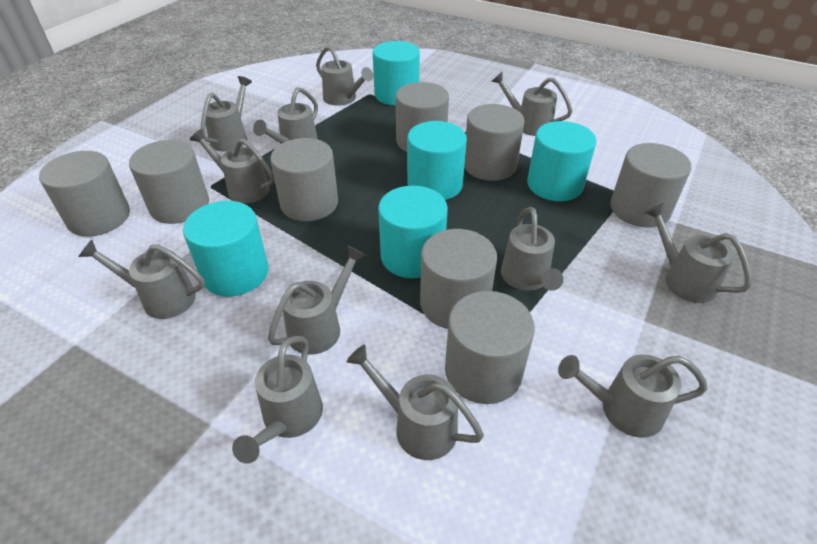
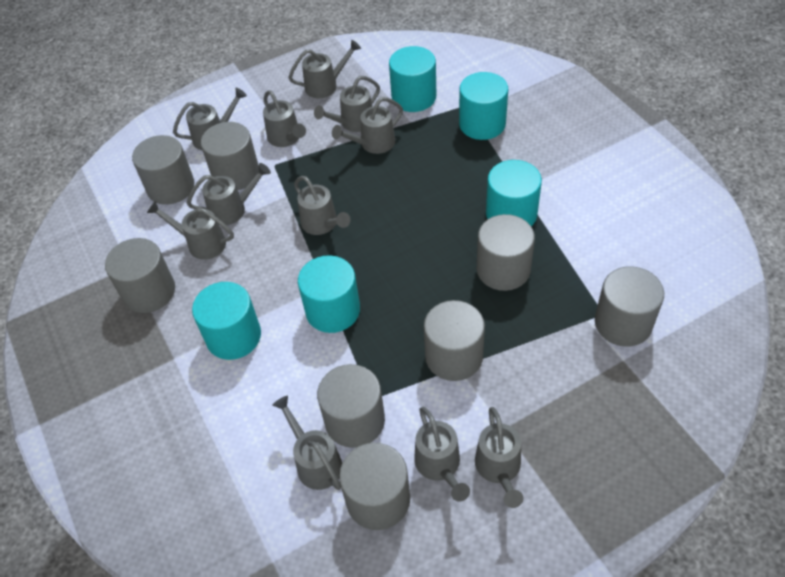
grey watering can: [79,240,205,319] [190,129,275,203] [201,76,252,152] [232,336,323,464] [253,87,318,144] [268,246,366,355] [316,46,374,106] [347,344,484,460] [491,72,572,136] [501,207,563,291] [558,354,707,438] [644,203,752,303] = 12 -> [147,201,234,260] [173,88,247,150] [187,163,271,225] [263,90,306,147] [272,396,342,490] [288,40,361,98] [294,176,350,235] [314,76,380,132] [332,97,403,154] [414,407,470,502] [475,407,524,508] = 11

